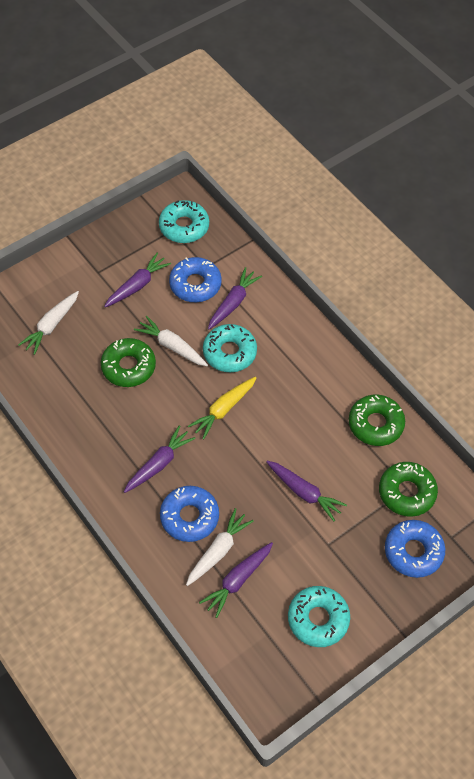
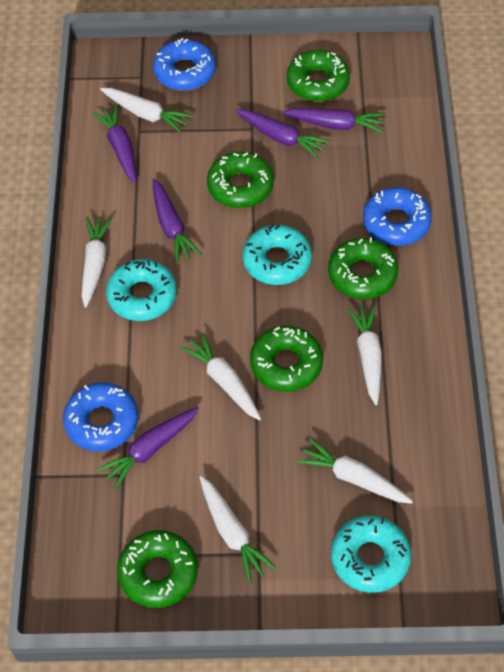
green donut: [101,338,156,387] [349,395,405,446] [379,462,438,517] = 3 -> [117,530,198,608] [207,152,274,208] [250,326,323,392] [287,50,350,101] [328,237,398,299] = 5
white carrot: [18,291,79,355] [134,316,208,366] [186,508,254,586] = 3 -> [81,217,112,308] [100,88,193,133] [180,333,261,421] [200,476,276,583] [297,438,413,504] [347,305,382,405] = 6
yellow carrot: [188,377,257,440] = 1 -> none = 0

